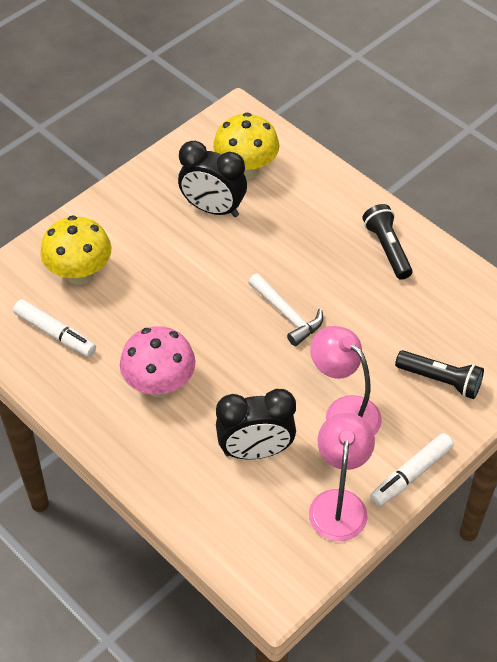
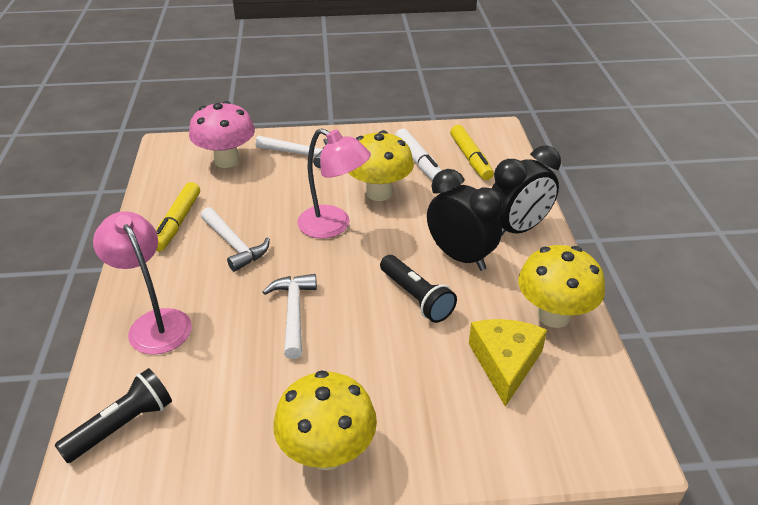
white hammer: [248,273,323,346] = 1 -> [201,207,270,272] [255,135,328,168] [263,274,317,359] = 3
white marker: [13,299,96,357] [370,433,454,507] = 2 -> [395,129,442,181] = 1
yellow cheese: none = 0 -> [469,319,547,407] = 1
yellow marker: none = 0 -> [156,182,200,251] [450,125,494,180] = 2
yellow mushroom: [40,215,111,285] [213,113,279,179] = 2 -> [273,370,377,470] [348,130,414,201] [518,245,605,328] = 3

